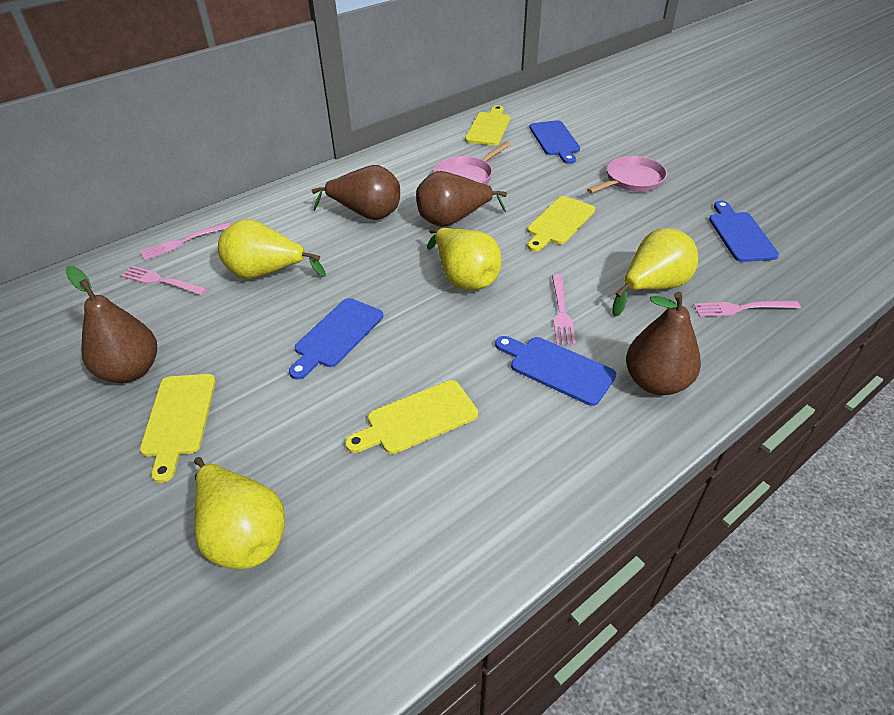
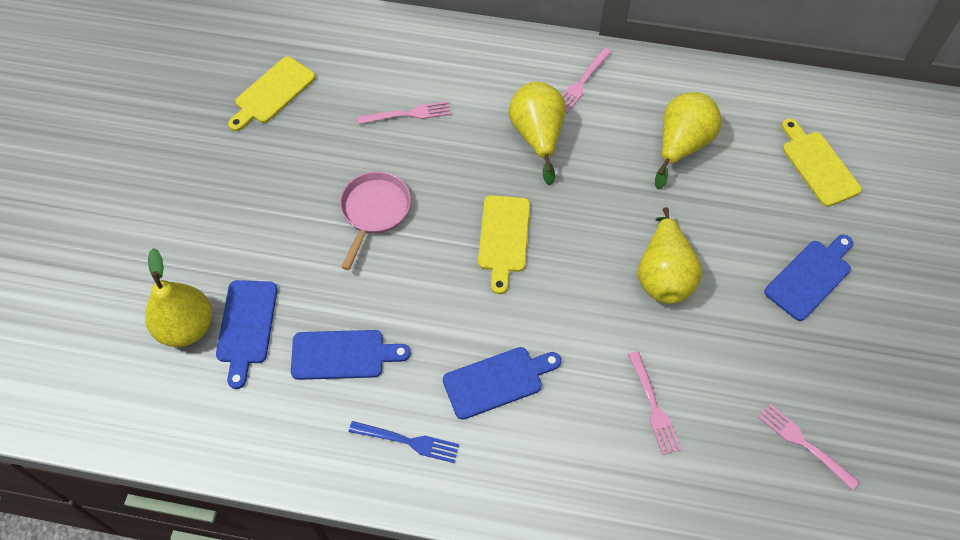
blue fork: none = 0 -> [349,421,459,463] = 1
brown pear: [65,266,157,383] [312,165,400,220] [416,171,507,227] [626,292,701,395] = 4 -> none = 0
pink pan: [434,142,511,184] [587,156,667,194] = 2 -> [340,171,411,270] = 1
yellow cutting board: [140,374,216,483] [345,380,478,454] [465,105,510,146] [527,196,595,252] = 4 -> [228,56,315,131] [478,195,530,294] [782,118,862,207] = 3

